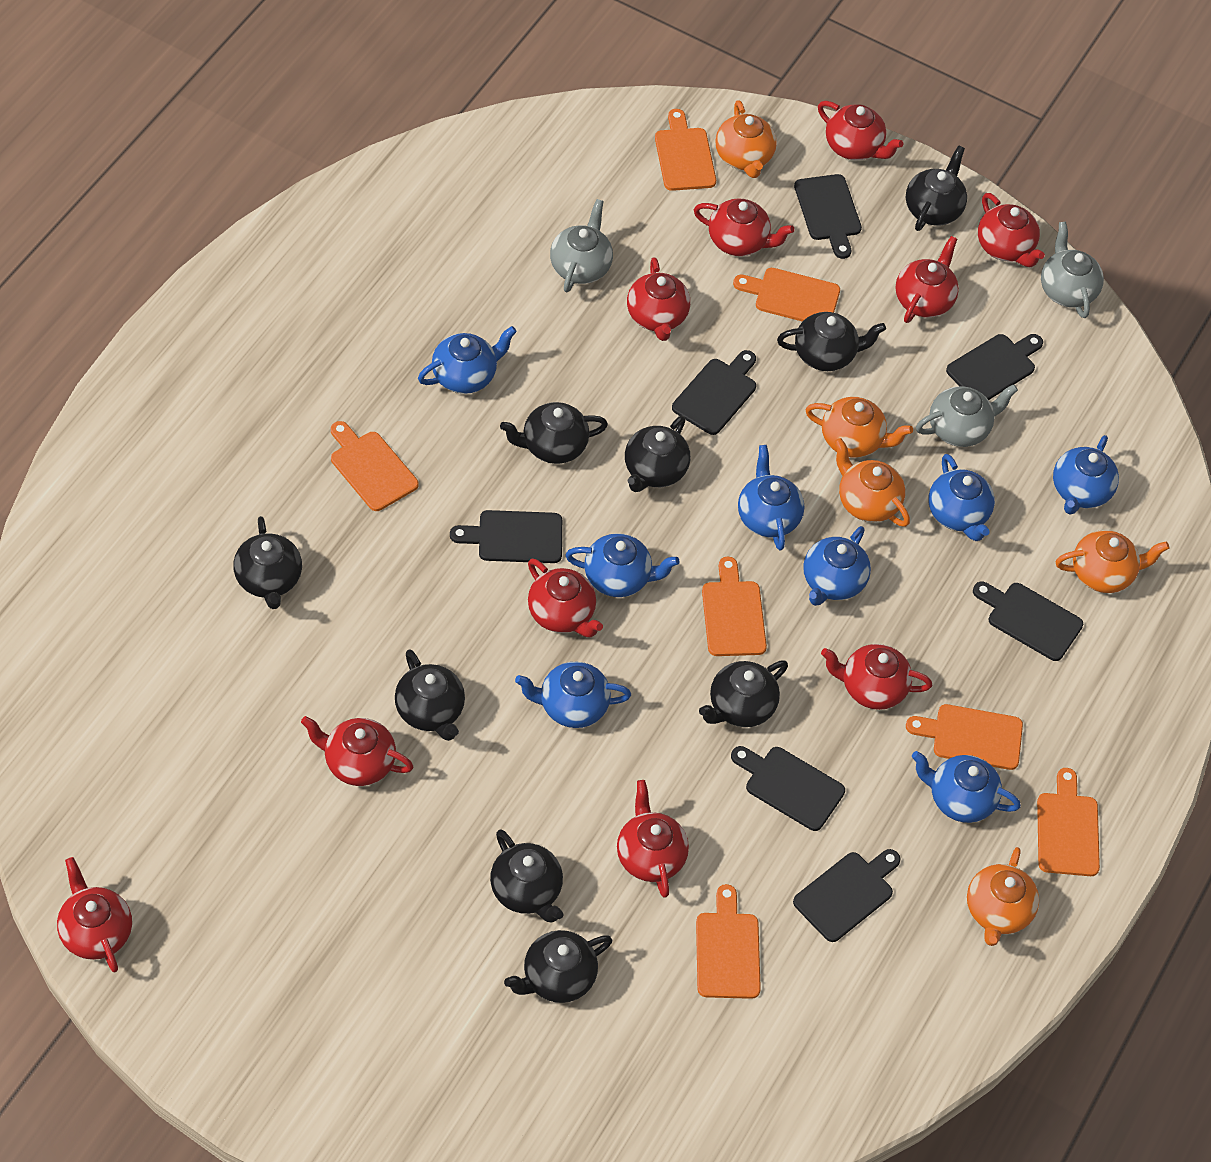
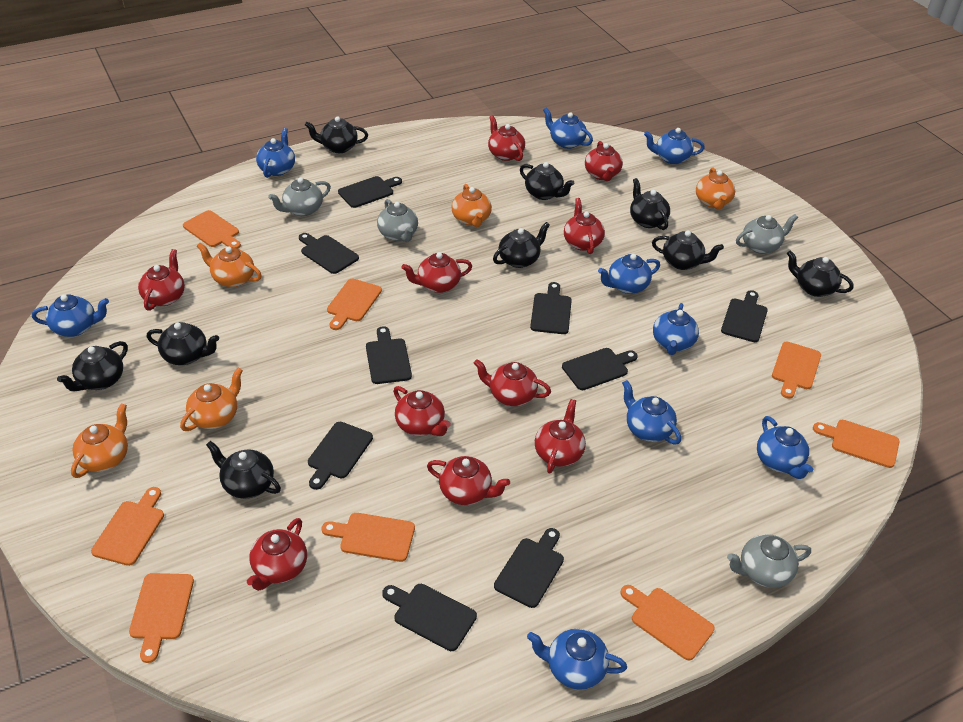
black cutting board: [450,510,562,563] [672,350,756,435] [731,746,845,831] [793,849,900,942] [794,174,862,259] [946,334,1043,400] [973,582,1083,661] = 7 -> [299,233,359,274] [308,422,373,490] [338,176,402,208] [366,326,412,384] [382,584,477,651] [494,528,564,608] [530,282,572,334] [562,348,638,390] [721,290,768,342] = 9
blue teapot: [418,326,517,394] [515,661,631,728] [565,533,680,597] [738,445,804,550] [803,526,871,606] [912,751,1021,823] [928,454,995,541] [1053,435,1119,514] = 8 -> [32,294,109,337] [256,128,295,178] [527,629,627,690] [543,108,593,149] [598,254,660,294] [622,380,681,444] [644,128,705,164] [653,303,699,355] [757,416,813,479] = 9
grey teapot: [550,199,613,292] [916,384,1018,447] [1041,222,1104,318] = 3 -> [268,178,331,216] [377,199,418,242] [727,534,811,588] [736,214,798,254] = 4
orange cutting board: [331,421,418,511] [655,109,716,191] [696,884,761,999] [702,557,767,656] [733,268,840,322] [906,704,1023,770] [1037,768,1100,876] = 7 -> [91,487,164,566] [129,573,194,663] [183,210,241,249] [322,513,415,562] [327,279,382,330] [621,585,715,661] [772,342,821,399] [813,420,899,468] = 8

